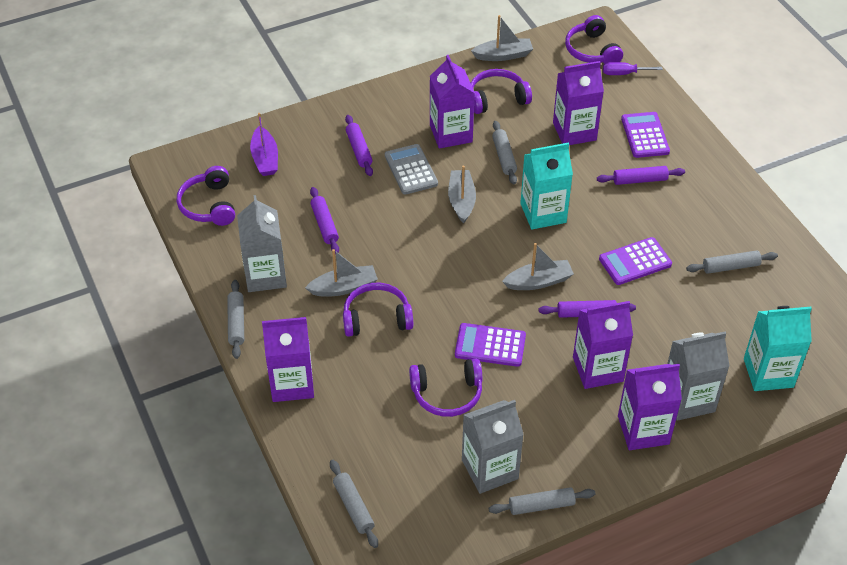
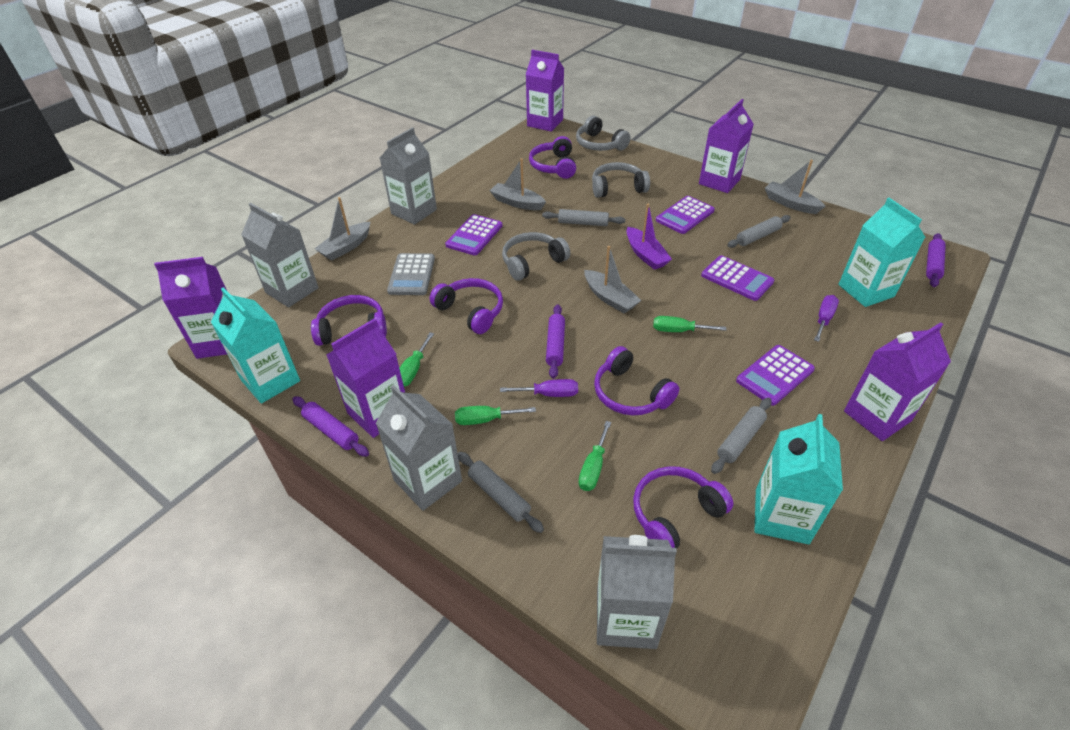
green screwdriver: none = 0 -> [399,332,434,387] [455,406,536,425] [578,421,611,491] [653,316,726,332] = 4
grey carton: [237,195,287,292] [462,400,524,494] [667,332,730,421] = 3 -> [241,203,319,307] [376,385,462,511] [380,127,437,225] [597,535,677,649] = 4
grey headphones: none = 0 -> [502,232,570,281] [576,116,631,151] [592,162,650,198] = 3
grey rolling pin: [227,280,244,359] [330,460,378,548] [489,487,596,515] [492,121,517,184] [686,250,778,274] = 5 -> [458,452,544,533] [542,209,625,226] [711,398,772,474] [727,215,791,248] = 4
purple calculator: [455,323,526,367] [599,237,672,285] [621,112,670,158] = 3 -> [445,214,502,255] [656,196,715,234] [701,255,774,301] [736,345,815,406] = 4
purple rolling pin: [310,187,339,254] [345,115,373,176] [538,300,636,318] [597,166,685,185] = 4 -> [292,396,369,457] [546,305,565,379] [926,233,946,287] = 3
purple screwdriver: [603,62,663,75] = 1 -> [500,379,578,397] [814,295,839,342] = 2
turquoise carton: [520,143,573,229] [744,306,812,391] = 2 -> [211,287,300,403] [755,414,843,544] [838,198,926,307] = 3

